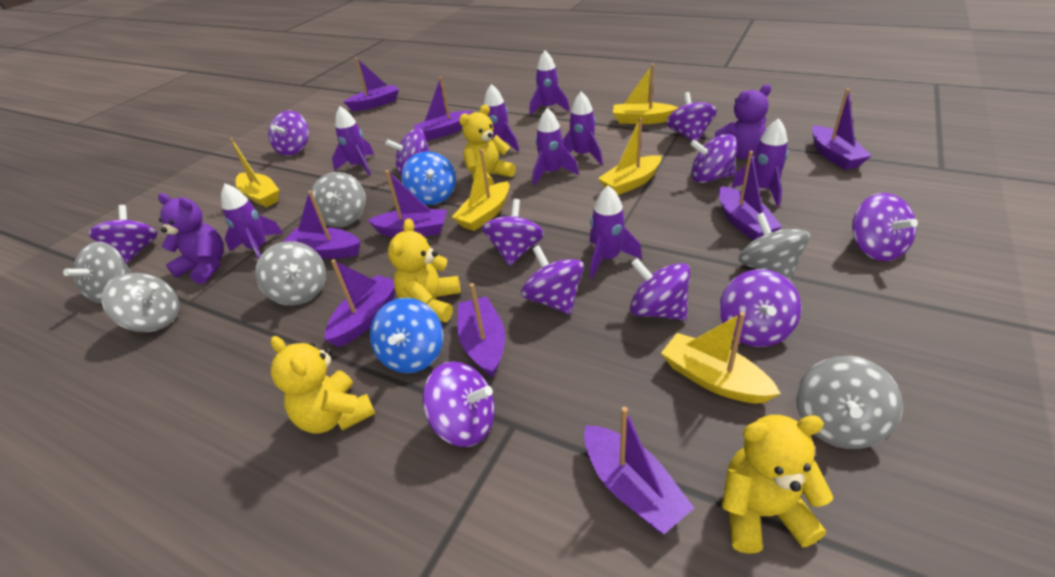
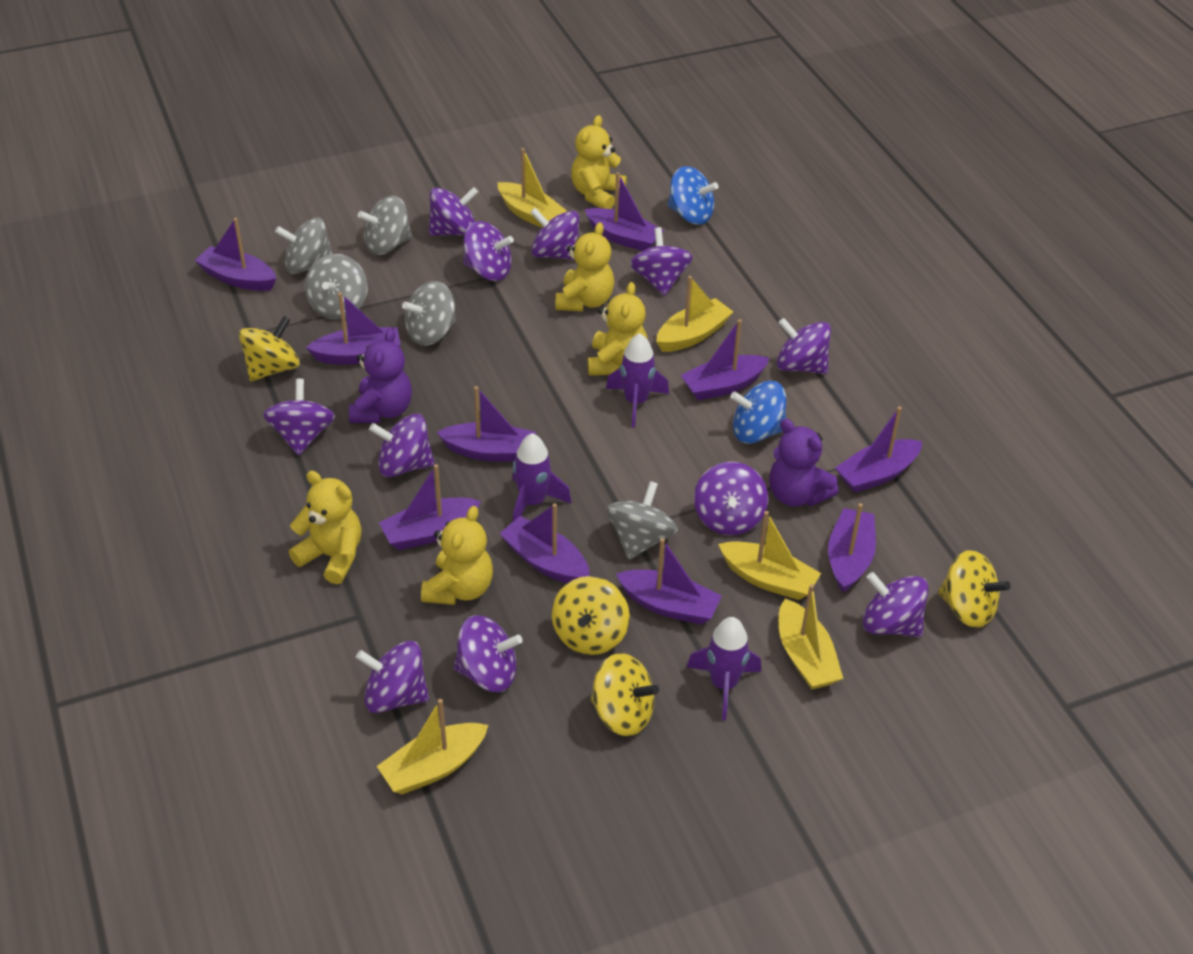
grey spinning top: [63,242,132,303] [102,273,179,332] [255,241,326,306] [311,172,366,227] [738,213,810,281] [796,356,903,449] = 6 -> [275,217,333,274] [305,254,368,319] [358,195,413,255] [402,281,456,346] [606,481,678,560] = 5
purple boat: [283,190,360,259] [325,259,395,347] [344,57,399,111] [367,170,447,237] [414,77,472,141] [458,283,505,377] [584,407,694,534] [719,151,782,241] [812,88,871,170] = 9 -> [195,218,277,291] [306,292,401,365] [379,464,481,550] [437,386,536,461] [499,503,590,583] [585,172,664,251] [616,538,722,625] [681,319,770,400] [828,503,876,593] [835,406,922,493] = 10
purple rocket: [221,184,283,259] [332,106,374,176] [484,84,519,152] [529,51,570,116] [533,108,579,186] [563,91,603,165] [590,185,642,279] [731,118,788,206] = 8 -> [512,433,572,521] [606,333,669,428] [687,617,761,720] = 3
yellow spinning top: none = 0 -> [239,316,300,381] [552,576,630,655] [591,653,659,736] [938,550,1011,628] = 4
yellow teddy bear: [270,336,375,434] [388,218,461,322] [459,105,516,186] [722,415,833,554] = 4 -> [289,471,362,584] [421,506,493,605] [555,222,614,311] [571,115,627,209] [588,282,648,376] = 5

